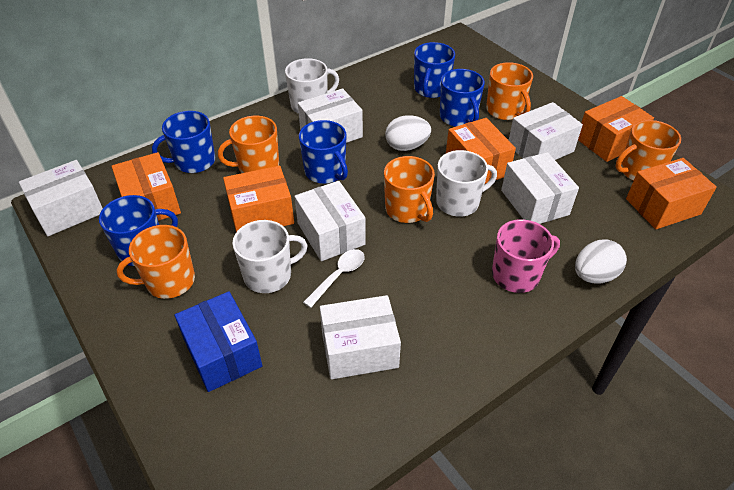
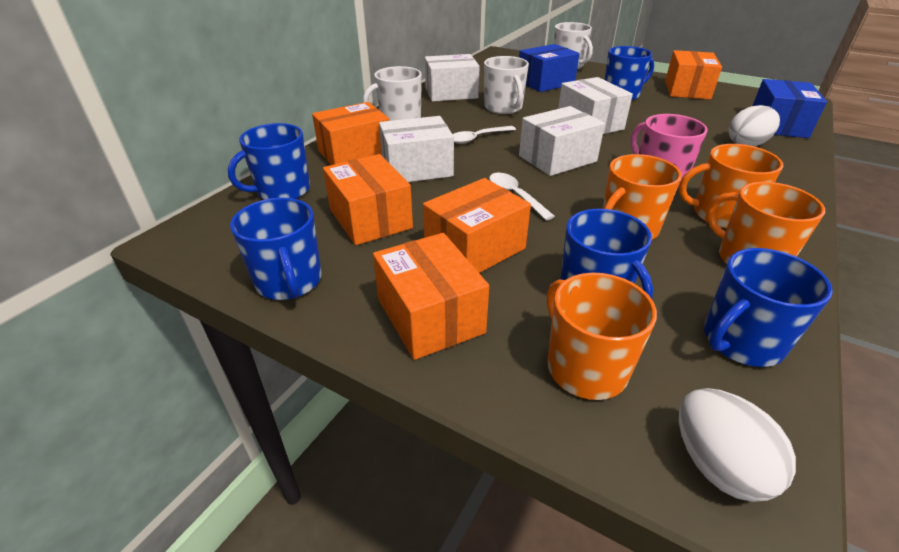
blue box: [175,291,262,392] = 1 -> [519,44,580,92] [752,79,827,138] = 2
orange mug: [116,225,195,299] [218,116,279,173] [384,156,435,223] [486,62,533,120] [616,120,681,181] = 5 -> [547,272,657,400] [603,154,682,240] [679,144,783,229] [706,182,825,264] = 4
white box: [19,160,103,236] [294,181,365,261] [298,88,363,143] [320,295,401,379] [501,152,579,224] [509,102,583,160] = 6 -> [379,116,454,182] [425,54,480,102] [519,106,605,176] [558,77,633,134] = 4
white spoon: [303,249,365,308] = 1 -> [453,126,516,144] [489,173,555,220] = 2

